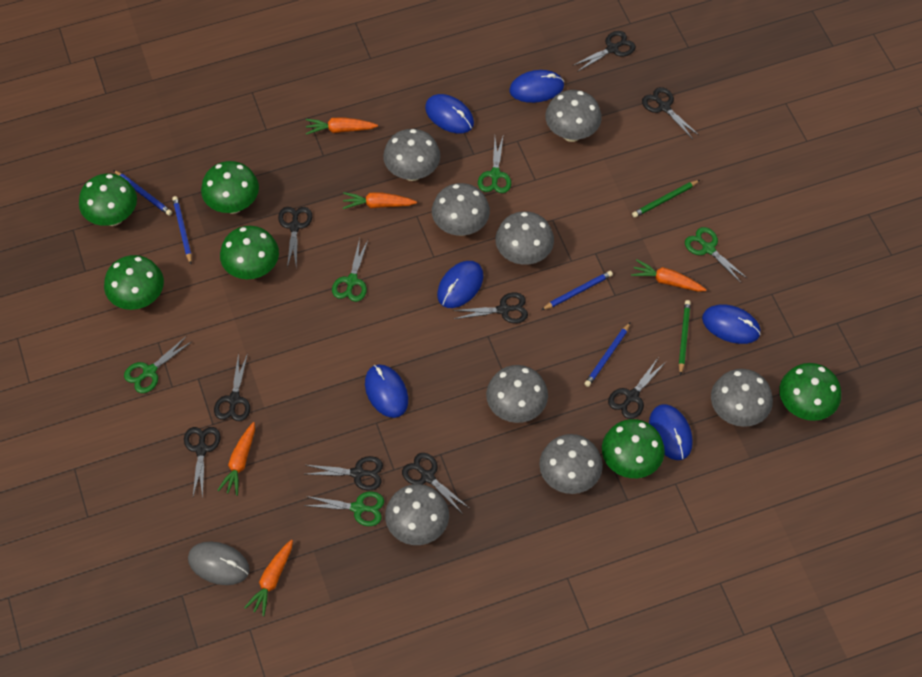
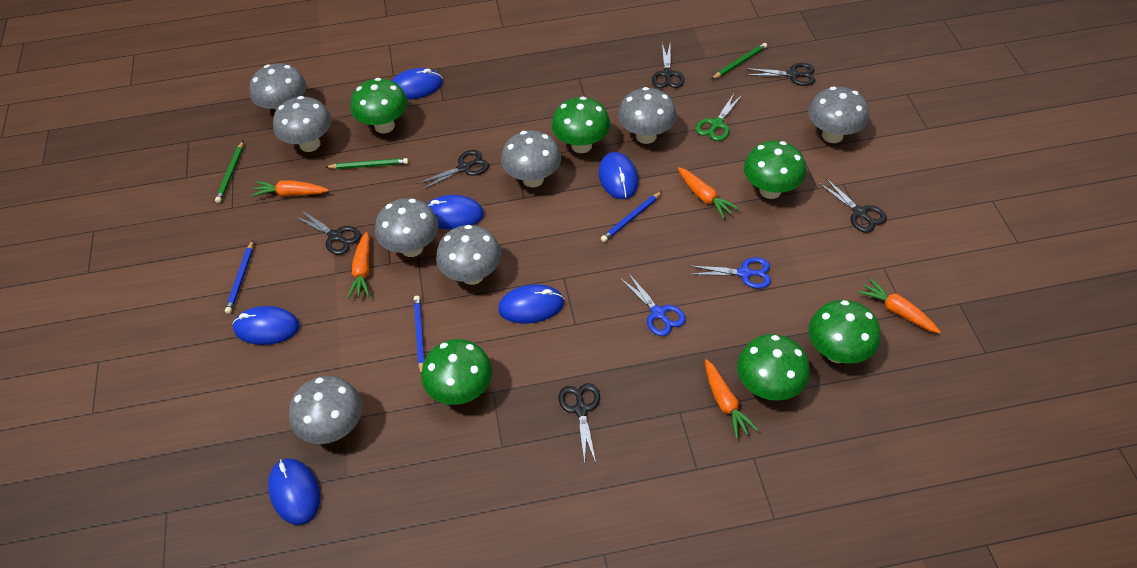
black scissors: [184,427,221,498] [214,353,250,421] [278,207,312,268] [306,456,383,491] [402,453,469,513] [452,293,528,323] [572,31,636,72] [608,358,666,419] [642,87,699,139] = 9 -> [294,210,361,255] [417,150,489,190] [559,383,600,463] [652,44,685,88] [745,63,815,86] [819,178,887,233] = 6
blue pencil: [113,170,172,216] [172,196,192,264] [541,271,613,310] [584,322,631,387] = 4 -> [225,240,253,314] [414,296,425,373] [601,191,662,242] = 3
blue scissors: none = 0 -> [620,273,686,336] [689,257,771,289] = 2
green pencil: [632,180,700,218] [679,300,691,375] = 2 -> [215,141,243,203] [326,158,408,169] [712,43,767,79] = 3
green scissors: [124,336,193,393] [304,492,384,526] [332,238,368,302] [478,134,511,193] [685,227,748,283] = 5 -> [696,92,743,141] = 1
grey mouse: [188,542,250,585] = 1 -> none = 0

